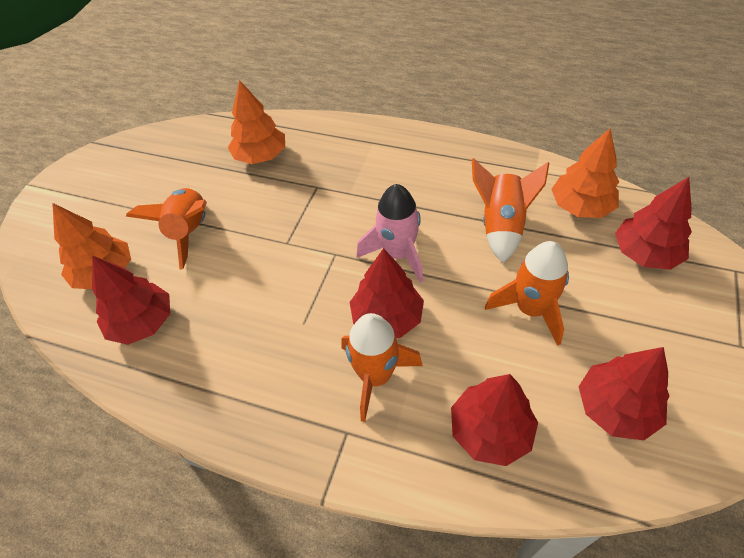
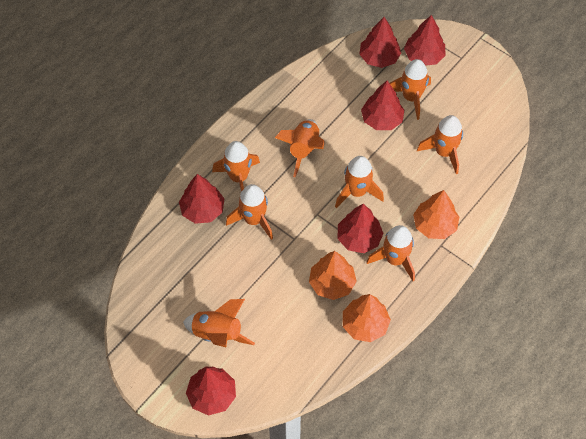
orange rocket: [126,188,207,270] [341,313,423,422] [472,158,549,263] [485,241,569,346] = 4 -> [183,299,255,347] [212,141,260,192] [226,184,273,240] [275,119,325,177] [335,156,384,208] [367,225,415,281] [390,59,431,120] [417,115,463,174] = 8
pink rocket: [356,184,423,283] = 1 -> none = 0
red tree: [92,256,170,345] [350,248,424,338] [451,374,538,466] [579,347,670,440] [615,177,692,270] = 5 -> [179,174,225,224] [186,366,236,416] [338,204,383,253] [359,17,401,68] [361,80,404,130] [404,15,446,66] = 6

